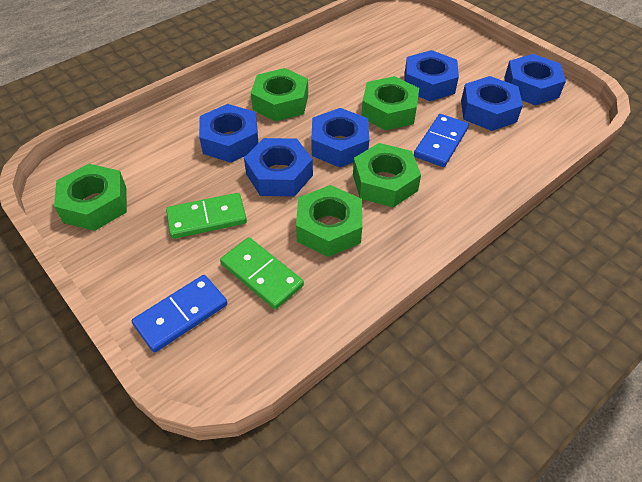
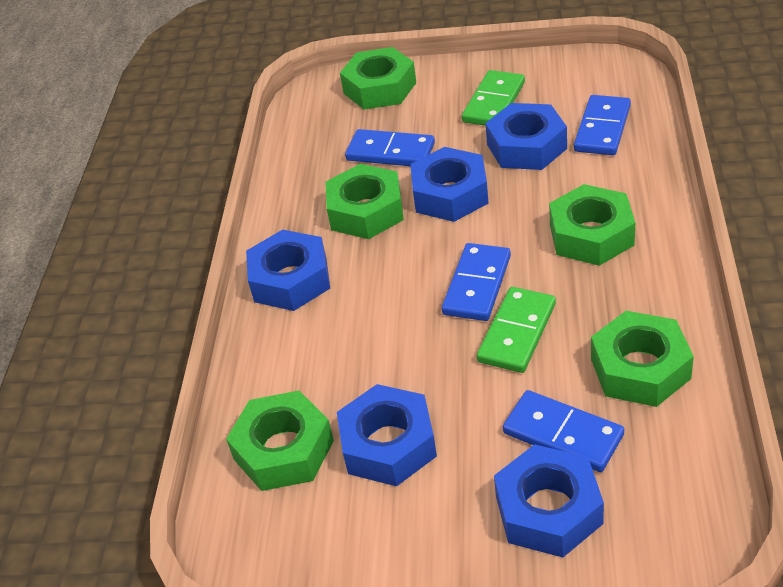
blue domino: [132,275,227,353] [414,114,469,167] = 2 -> [345,129,435,166] [442,243,511,321] [503,390,624,472] [574,95,631,155] = 4
blue nut: [199,104,258,163] [244,138,313,197] [311,108,369,168] [404,50,459,101] [461,76,523,131] [504,54,566,106] = 6 -> [246,230,330,311] [337,384,437,486] [410,147,489,222] [485,103,567,170] [494,444,604,558] = 5

